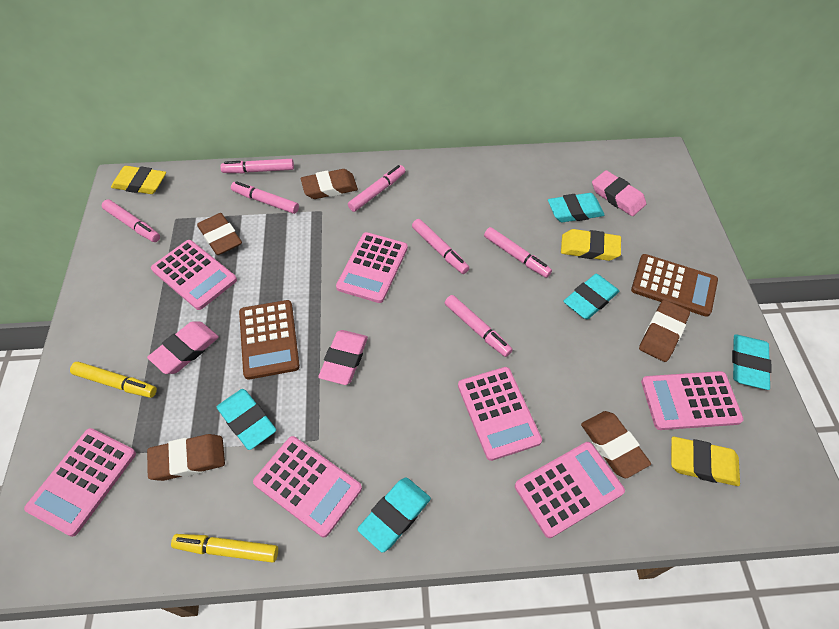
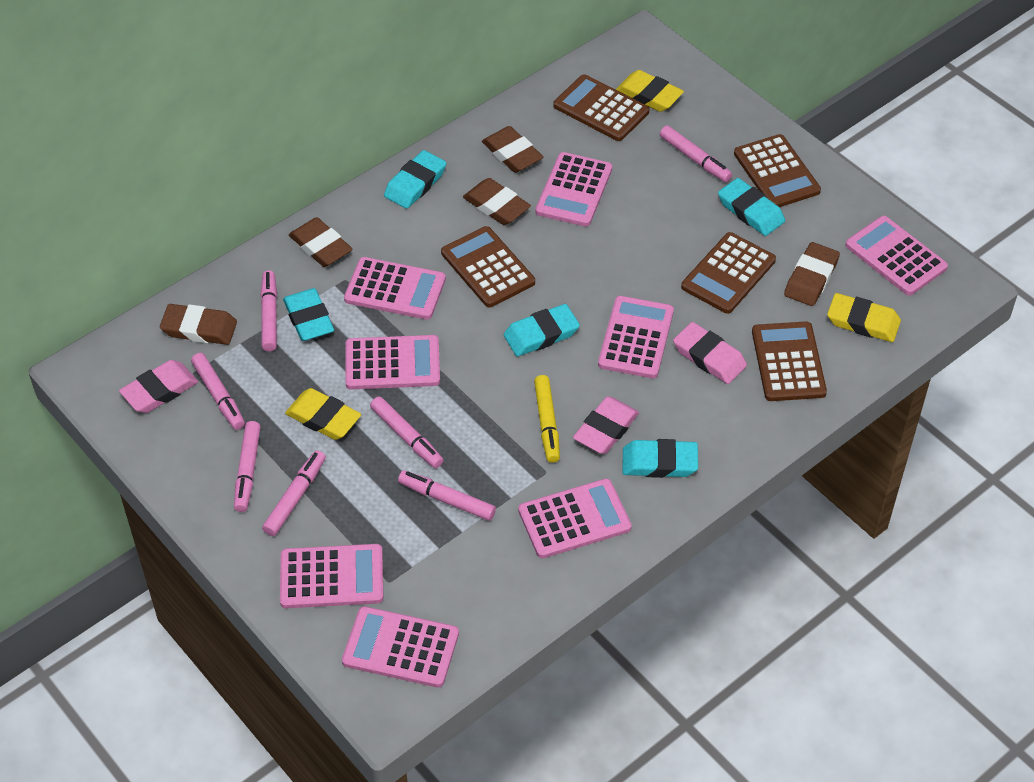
brown calculator: [239,300,300,380] [631,254,718,317] = 2 -> [441,226,535,307] [553,74,649,141] [681,232,776,314] [734,134,821,207] [752,322,827,401] = 5
pink calculator: [24,428,136,537] [151,240,237,310] [253,436,362,537] [336,232,408,303] [458,367,542,461] [515,442,625,538] [641,371,744,430] = 7 -> [280,544,383,608] [342,606,459,688] [344,257,446,320] [345,335,440,389] [518,478,632,558] [536,152,612,227] [598,296,674,378] [845,216,948,296] = 8
yellow marker: [70,362,157,398] [171,534,278,563] = 2 -> [534,375,560,463] = 1

